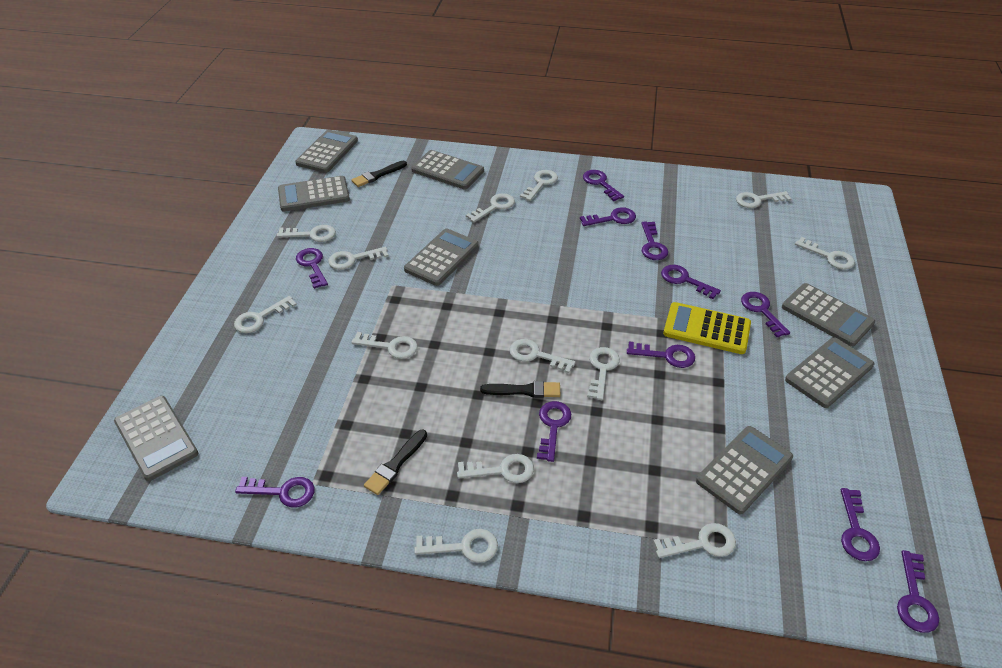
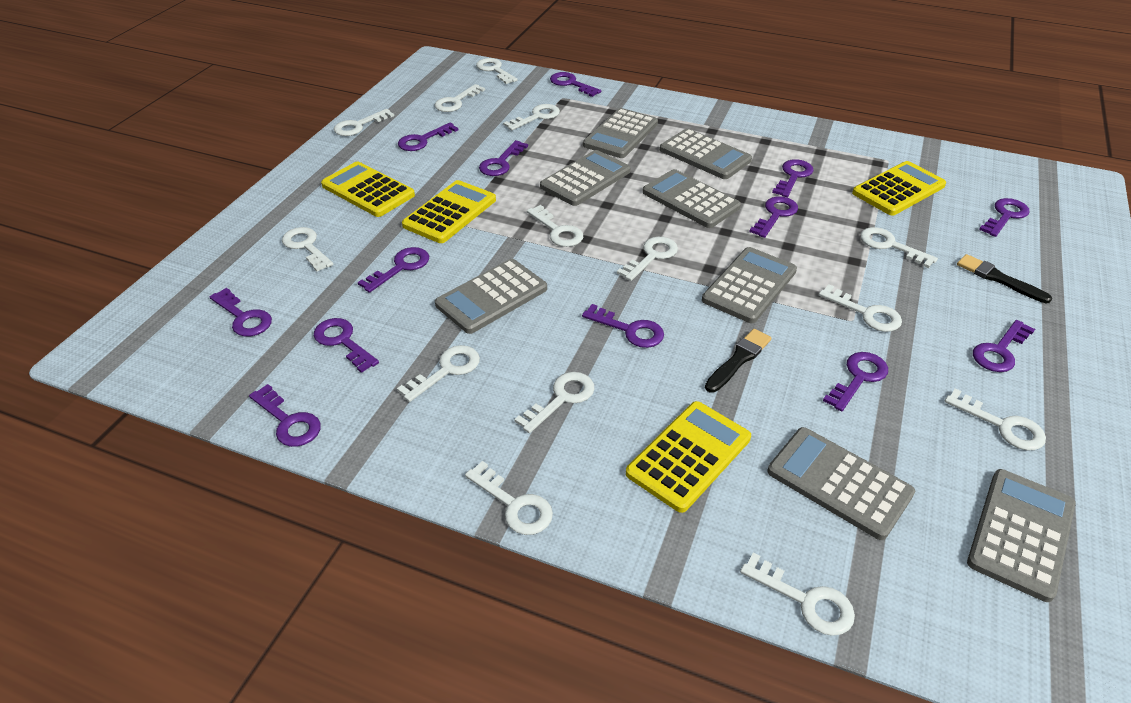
black brush: [352,161,407,187] [364,430,427,495] [480,381,561,398] = 3 -> [705,329,771,393] [957,254,1052,303] = 2
purple key: [235,477,315,508] [296,248,328,289] [537,401,571,462] [580,207,636,226] [583,170,624,201] [627,342,695,368] [641,222,668,260] [661,265,721,299] [741,292,790,337] [840,488,880,561] [897,550,939,633] = 11 -> [210,288,272,337] [249,384,321,447] [314,318,379,373] [358,247,429,293] [398,123,458,151] [479,140,528,176] [550,72,601,97] [582,304,664,348] [749,197,798,238] [772,159,814,197] [823,352,888,412] [973,320,1035,372] [979,198,1030,237] = 13
white key: [234,296,297,333] [277,225,336,242] [328,247,389,270] [351,332,418,359] [414,529,498,563] [457,454,534,483] [466,193,515,223] [510,339,576,373] [520,170,558,201] [587,347,620,400] [653,523,736,558] [736,191,791,208] [795,237,855,270] = 13 -> [282,227,333,271] [334,109,394,136] [397,345,480,402] [435,84,485,112] [465,461,553,535] [476,58,518,84] [503,104,560,130] [514,372,594,433] [527,205,583,247] [617,237,678,281] [740,552,855,636] [819,284,902,332] [860,227,938,268] [945,388,1046,450] = 14
yellow calculator: [663,302,751,354] = 1 -> [321,161,415,217] [402,180,496,243] [626,401,751,513] [852,161,946,216] = 4

